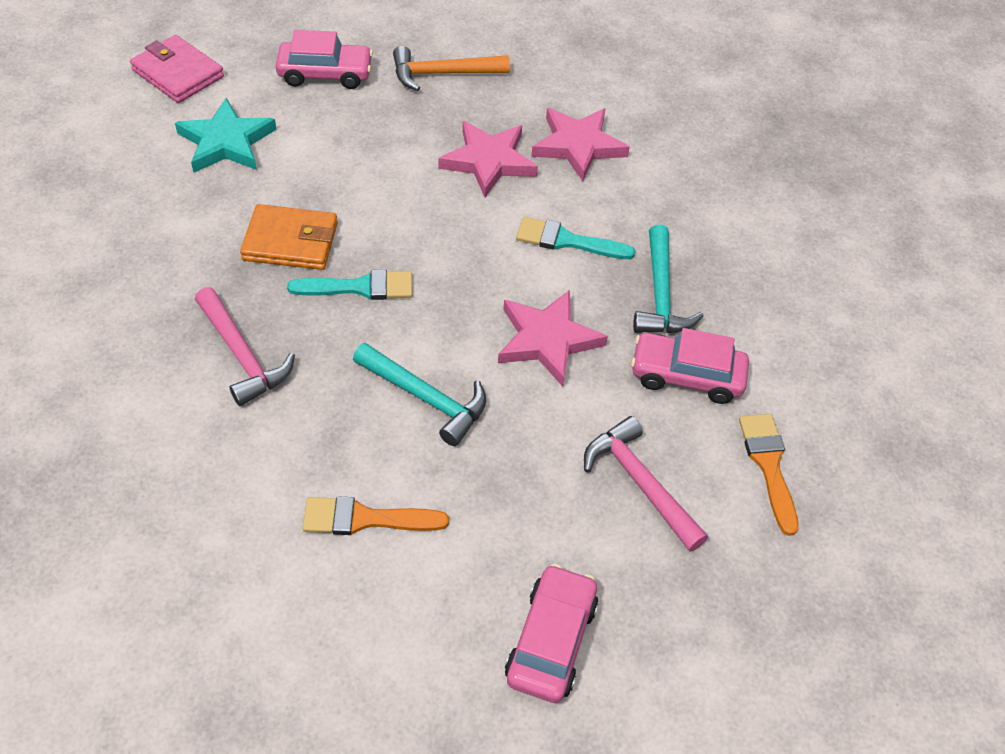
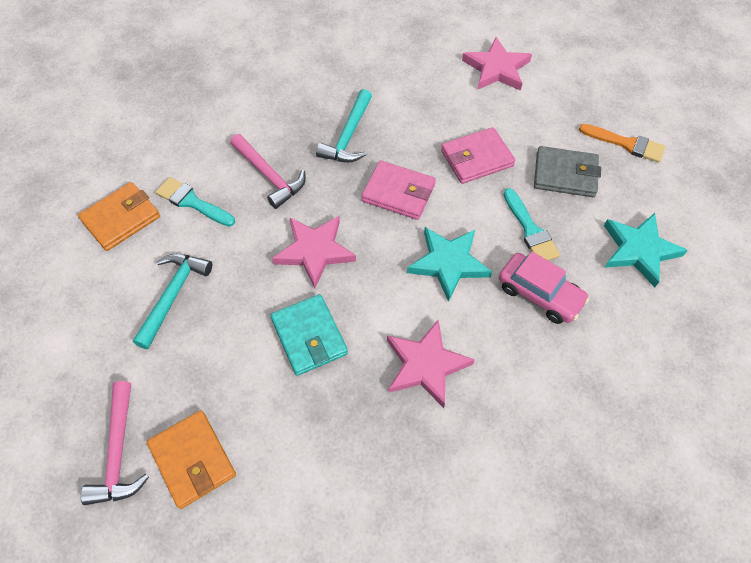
grey wallet: none = 0 -> [534,146,601,197] = 1
orange brush: [303,497,449,535] [739,414,799,536] = 2 -> [579,124,665,163] = 1
orange hammer: [393,46,510,91] = 1 -> none = 0
orange wallet: [240,204,338,270] = 1 -> [78,182,160,251] [147,410,236,509] = 2
pink car: [275,30,373,89] [505,564,598,703] [631,328,749,404] = 3 -> [499,251,590,324] = 1
pink wallet: [130,35,224,103] = 1 -> [361,160,436,220] [441,127,515,184] = 2
turquoise star: [175,98,277,172] = 1 -> [407,227,492,302] [604,213,688,287] = 2
turquoise wallet: none = 0 -> [270,294,348,376] = 1

